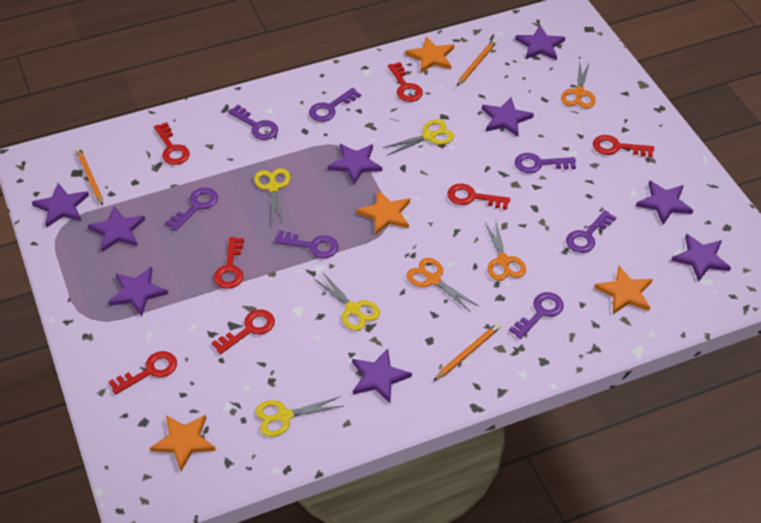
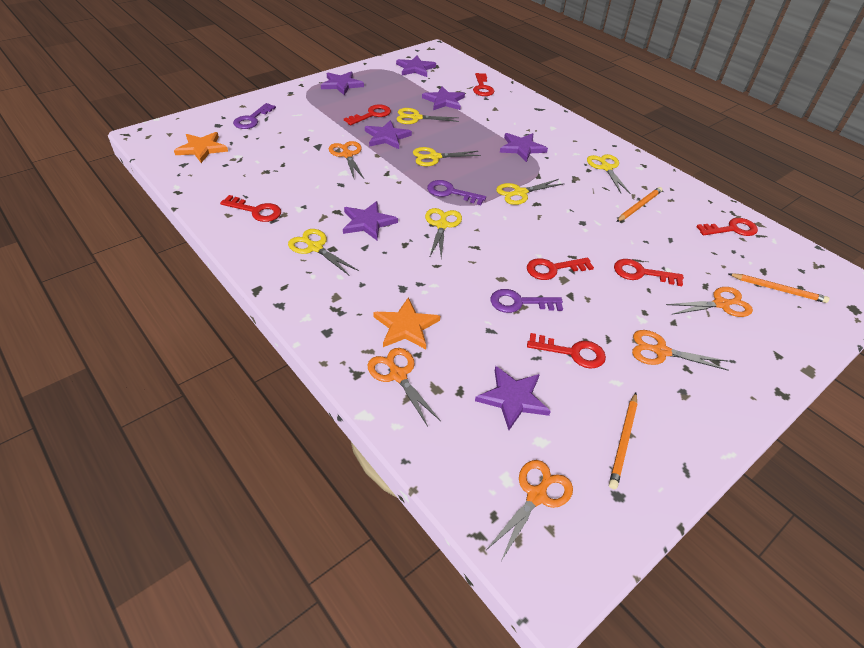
orange scissors: [407,258,478,312] [485,222,526,281] [561,61,596,109] = 3 -> [329,141,364,179] [367,348,441,427] [486,460,573,561] [632,330,729,371] [666,287,753,317] = 5
orange star: [150,415,216,471] [356,190,410,235] [405,36,454,73] [594,266,653,314] = 4 -> [174,132,228,163] [373,297,440,349] = 2
purple key: [165,187,218,231] [228,105,278,140] [274,230,338,258] [309,88,361,122] [509,292,564,339] [515,153,576,173] [566,210,616,253] = 7 -> [233,103,276,129] [427,180,486,205] [490,289,563,313] = 3
purple star: [32,183,89,228] [87,206,145,252] [108,266,168,316] [328,144,382,185] [352,349,412,403] [482,97,534,137] [515,25,565,60] [636,180,693,225] [671,234,731,281] = 9 -> [321,71,364,95] [343,201,398,240] [365,120,412,149] [396,56,436,77] [422,86,465,110] [475,366,551,430] [500,133,548,162] = 7
yellow scissors: [254,168,290,224] [255,396,343,437] [314,273,380,331] [383,119,454,156] = 4 -> [288,229,359,276] [396,108,459,124] [413,147,481,166] [425,208,462,258] [496,179,565,205] [587,154,631,194] = 6

